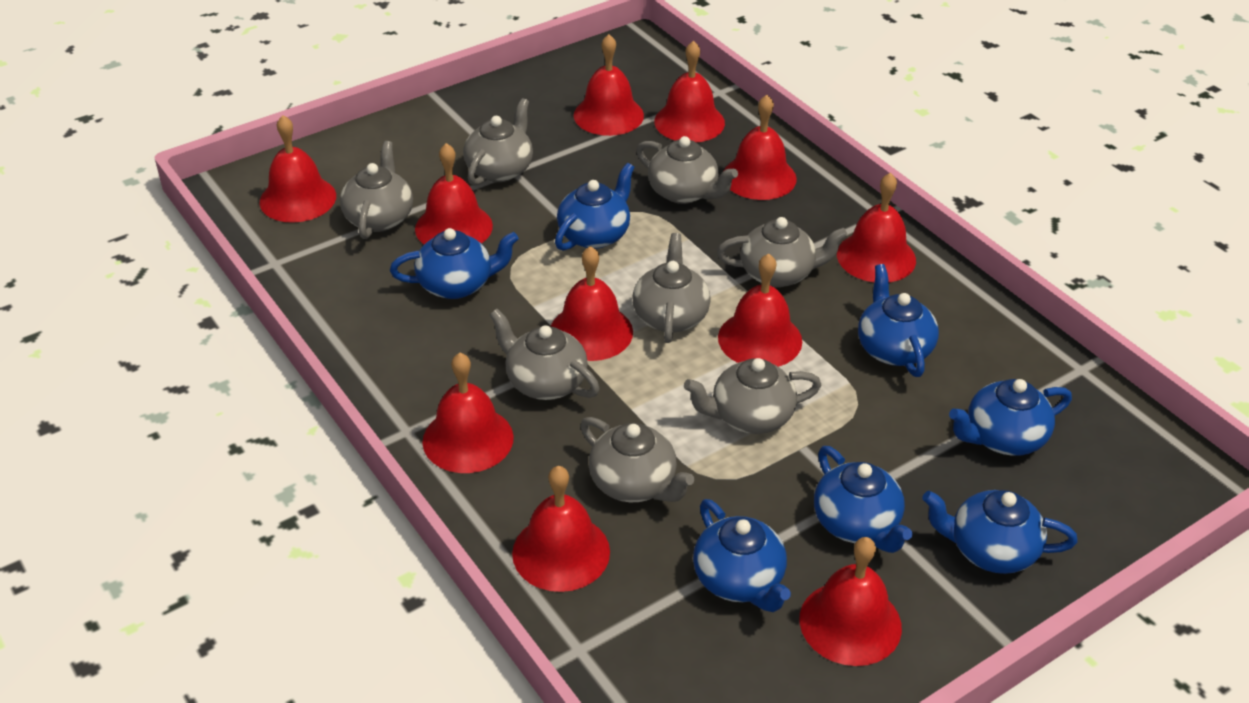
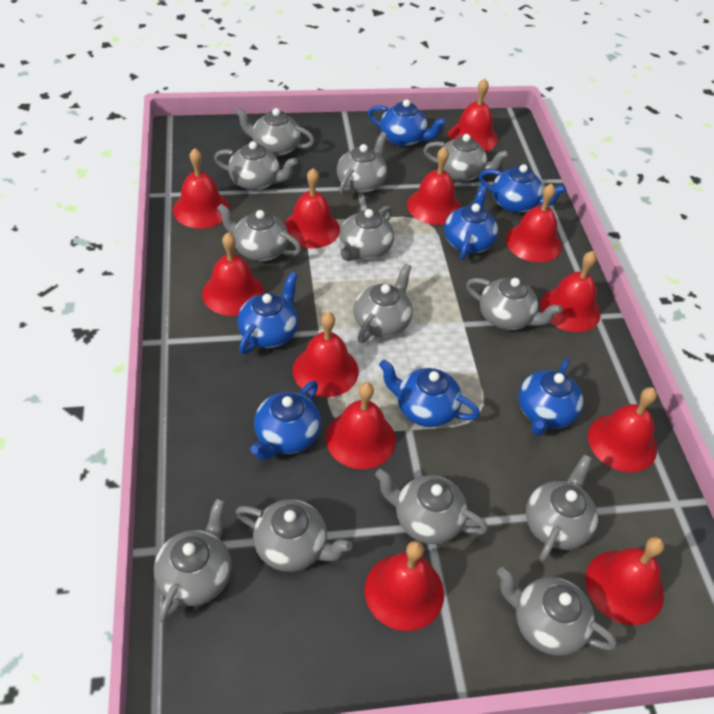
grey teapot: [340,141,413,239] [463,98,533,186] [490,309,600,400] [580,417,694,502] [632,233,711,343] [636,136,738,204] [684,358,821,434] [717,217,848,287] = 8 -> [154,499,232,624] [214,141,298,191] [217,203,302,261] [235,107,315,156] [236,499,352,572] [337,132,387,195] [338,205,394,261] [353,263,413,343] [375,469,488,544] [423,134,509,182] [466,277,562,330] [497,567,617,656] [526,455,598,562] = 13
red bell: [260,115,336,223] [415,143,493,244] [423,353,514,473] [512,466,610,592] [551,246,633,361] [574,34,644,136] [654,41,725,143] [718,253,802,367] [724,95,797,200] [799,537,902,666] [837,173,916,283] = 11 -> [173,148,230,228] [202,232,264,316] [284,168,340,248] [293,312,359,397] [326,382,396,469] [365,541,444,631] [407,147,461,225] [448,79,498,152] [506,184,562,262] [540,251,601,332] [585,537,665,625] [588,387,657,472] = 12

